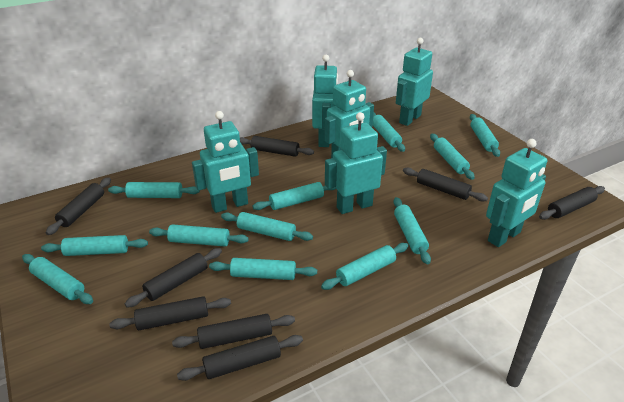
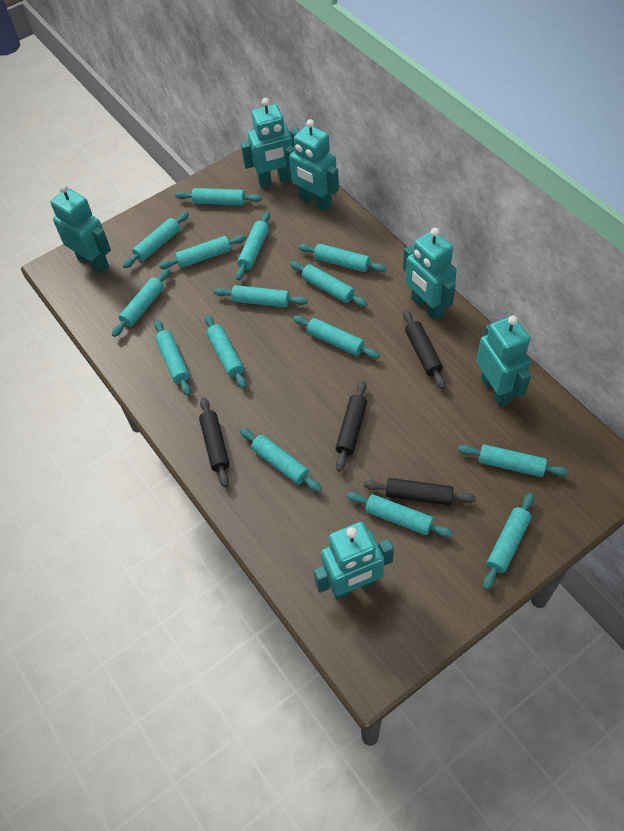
black rolling pin: [46,177,111,235] [109,296,231,330] [125,248,222,308] [172,314,295,349] [177,335,303,381] [240,136,314,157] [403,168,488,202] [539,186,605,220] = 8 -> [199,397,230,487] [336,381,367,472] [364,478,476,506] [403,310,445,389] = 4
turquoise rolling pin: [22,254,93,304] [41,235,148,256] [108,182,200,198] [149,224,249,247] [209,258,317,280] [221,212,313,241] [252,182,336,210] [321,243,408,290] [373,112,405,152] [393,197,431,264] [430,134,475,180] [470,114,500,157] = 12 -> [112,268,170,337] [123,212,189,268] [154,320,191,396] [159,235,246,269] [175,188,262,206] [204,314,247,389] [214,285,308,307] [236,212,270,280] [240,428,322,492] [290,261,368,307] [293,315,380,359] [298,243,386,272] [347,492,454,538] [458,444,569,477] [483,493,534,590] = 15

